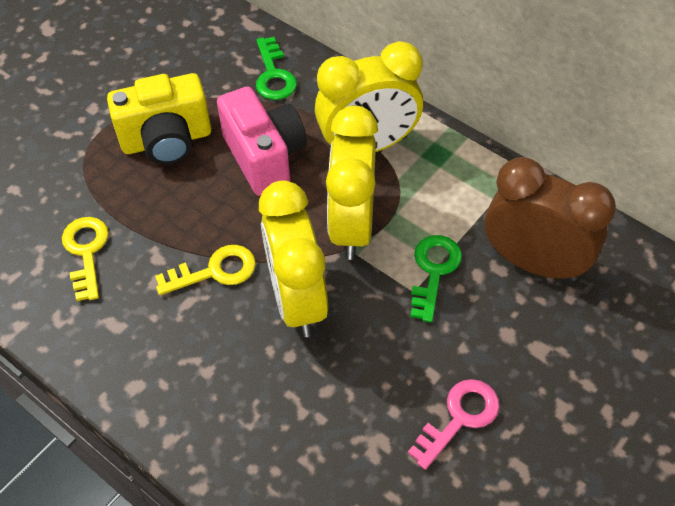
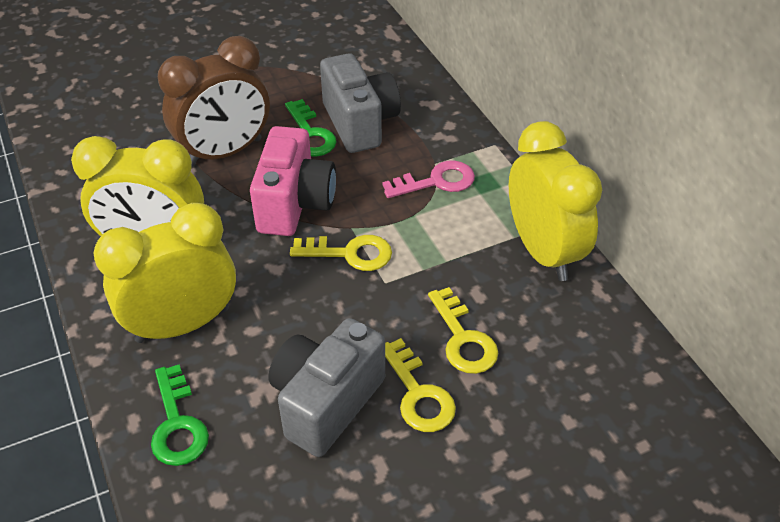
grey camera: none = 0 -> [268,318,385,457] [320,53,401,153] = 2
yellow camera: [107,73,211,165] = 1 -> none = 0
yellow key: [62,217,109,301] [155,245,256,295] = 2 -> [290,235,392,271] [385,338,456,432] [428,287,498,374] = 3

